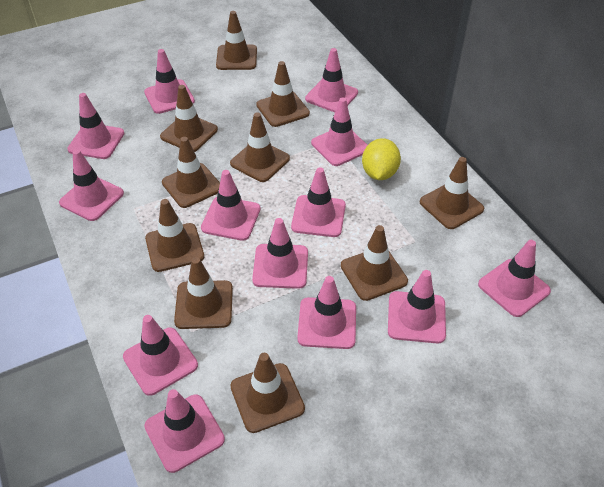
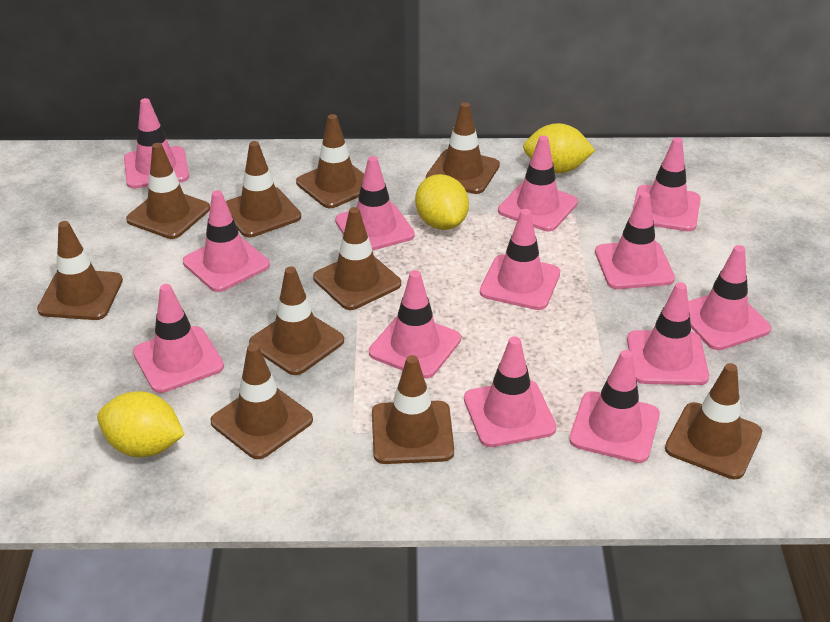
yellow lemon: [362,138,401,180] = 1 -> [97,391,185,457] [415,174,469,230] [523,123,595,173] = 3

